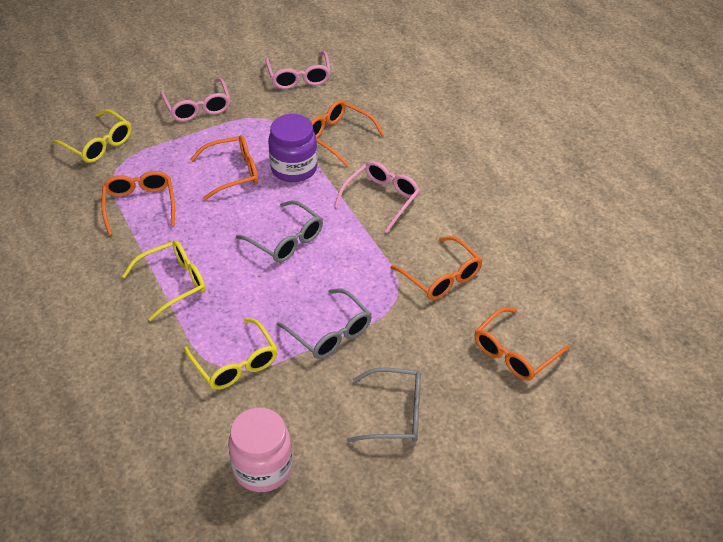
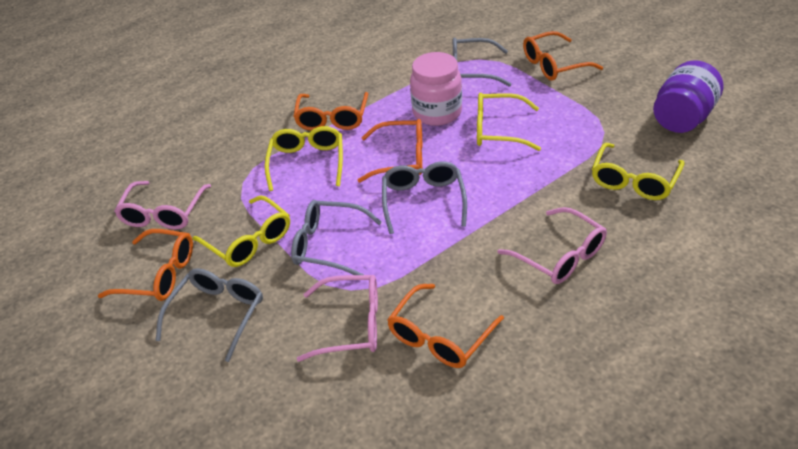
grey glasses: [236,200,323,263] [277,289,372,359] [346,368,421,442] = 3 -> [156,268,263,362] [291,200,382,275] [382,161,467,234] [453,38,512,87] = 4
yellow glasses: [52,109,132,163] [122,240,206,321] [184,318,278,390] = 3 -> [192,195,290,267] [265,126,343,191] [477,93,541,151] [592,143,685,200] = 4

